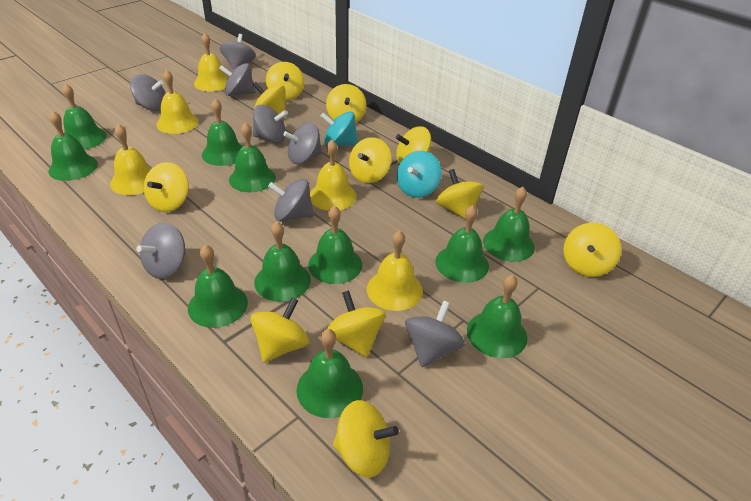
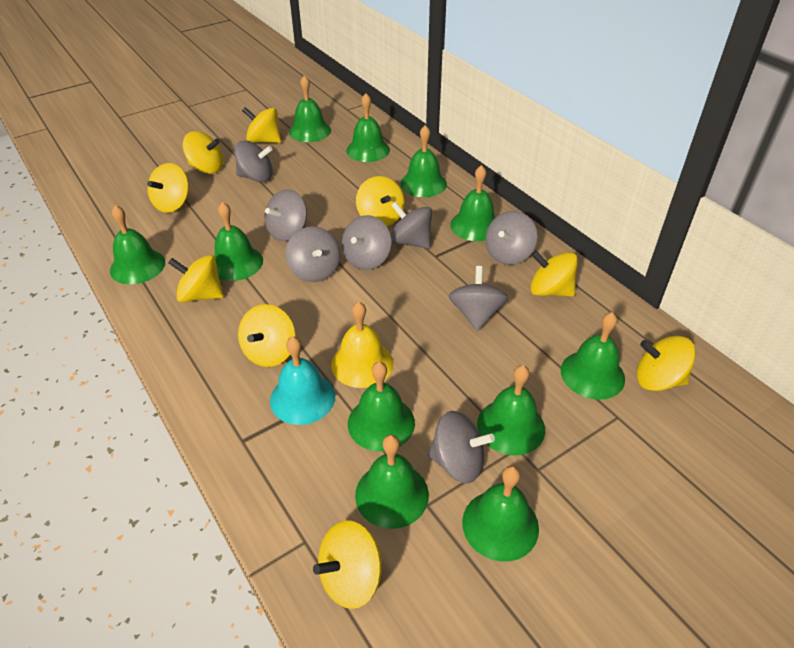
turquoise bell: none = 0 -> [270,336,335,425] = 1
turquoise spinning top: [320,112,358,146] [397,151,441,198] = 2 -> none = 0
yellow bell: [110,124,151,195] [157,70,199,134] [194,33,228,91] [310,140,357,211] [367,230,423,311] = 5 -> [331,301,394,388] = 1
yellow spinning top: [144,162,189,212] [251,298,309,363] [253,82,286,117] [266,62,304,100] [326,84,367,123] [327,291,386,358] [333,400,399,478] [349,137,391,183] [396,127,431,164] [436,169,483,220] [563,223,621,277] = 11 -> [147,163,189,213] [168,255,224,303] [183,131,224,174] [238,304,296,367] [242,107,281,143] [313,520,382,609] [356,176,405,226] [530,250,578,297] [636,336,696,391] = 9

